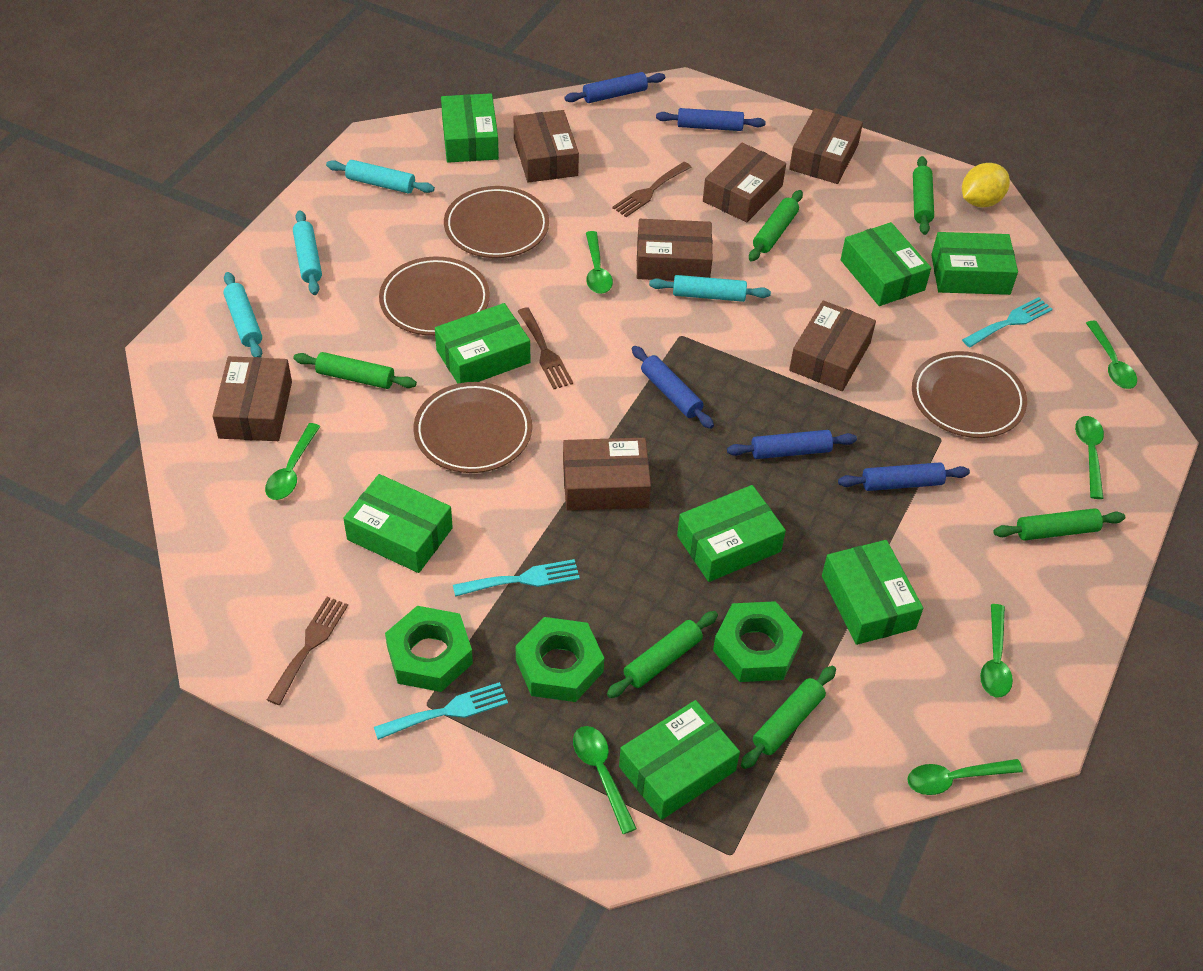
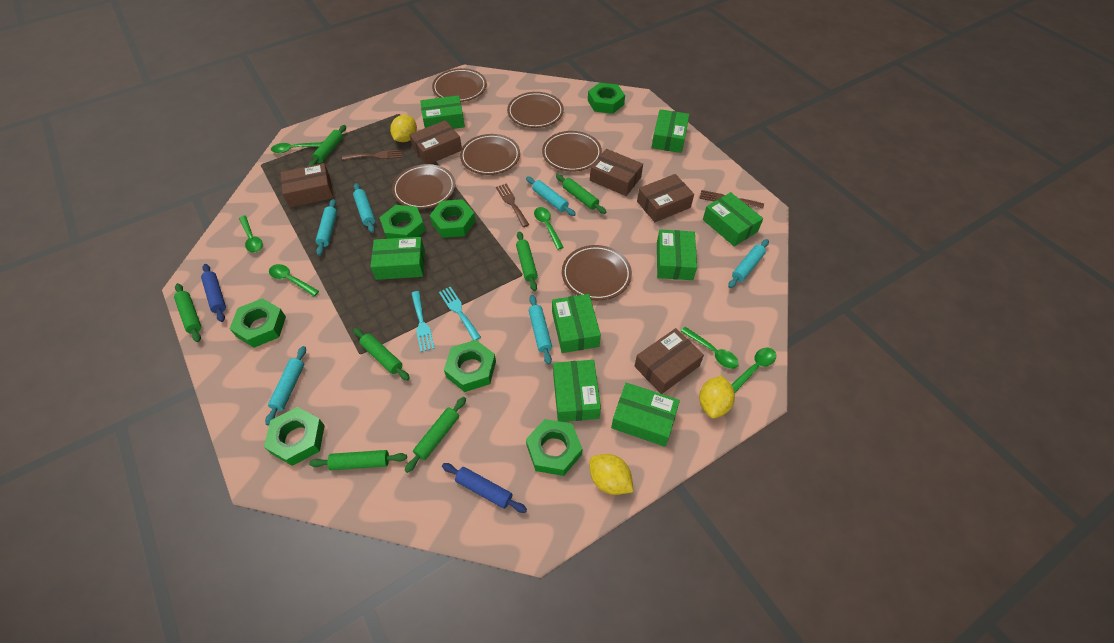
blue rolling pin: [564,72,665,103] [632,346,714,429] [656,108,766,131] [727,430,857,459] [838,462,970,491] = 5 -> [201,264,226,322] [442,463,527,513] = 2
brown box: [212,356,292,441] [514,110,579,183] [563,438,651,511] [637,219,712,281] [703,143,786,222] [789,108,863,184] [789,300,876,391] = 7 -> [281,163,333,207] [409,120,462,164] [590,149,643,196] [635,328,704,394] [637,174,694,222] = 5
brown plate: [379,256,490,336] [414,382,532,473] [444,186,549,258] [912,351,1027,438] = 4 -> [392,164,455,209] [432,68,487,102] [460,134,520,175] [507,92,564,128] [542,131,602,172] [562,245,632,300] = 6
green nut: [385,606,473,692] [516,617,604,702] [713,601,803,682] = 3 -> [230,298,286,348] [264,407,325,466] [379,205,425,239] [430,199,476,238] [444,340,496,392] [526,419,582,476] [588,83,625,114] = 7
green rolling pin: [293,352,417,389] [607,611,718,698] [741,666,836,769] [749,190,803,262] [913,156,934,235] [993,508,1125,540] = 6 -> [174,283,201,342] [309,125,346,166] [309,450,407,470] [353,328,410,381] [404,397,466,473] [516,231,538,291] [556,174,606,214] = 7
green spoon: [265,423,321,500] [573,726,637,834] [586,231,613,294] [907,759,1023,795] [980,604,1013,697] [1075,416,1104,499] [1086,320,1137,389] = 7 -> [239,215,263,253] [269,264,319,296] [271,142,323,153] [534,207,564,250] [681,327,739,369] [731,348,776,393] = 6
turquoise fork: [374,682,508,740] [453,559,580,597] [962,297,1052,347] = 3 -> [411,291,435,352] [439,287,481,340] = 2
turquoise rolling pin: [223,272,262,357] [293,210,322,295] [326,160,435,193] [649,275,771,302] = 4 -> [265,346,306,426] [316,199,337,256] [353,183,375,233] [526,176,576,216] [529,295,552,365] [728,239,769,288] = 6
yellow lemon: [962,163,1010,207] = 1 -> [390,115,417,142] [589,454,633,495] [699,376,735,418] = 3

